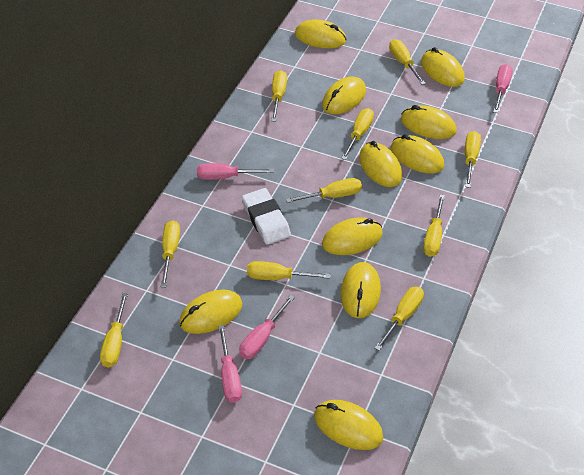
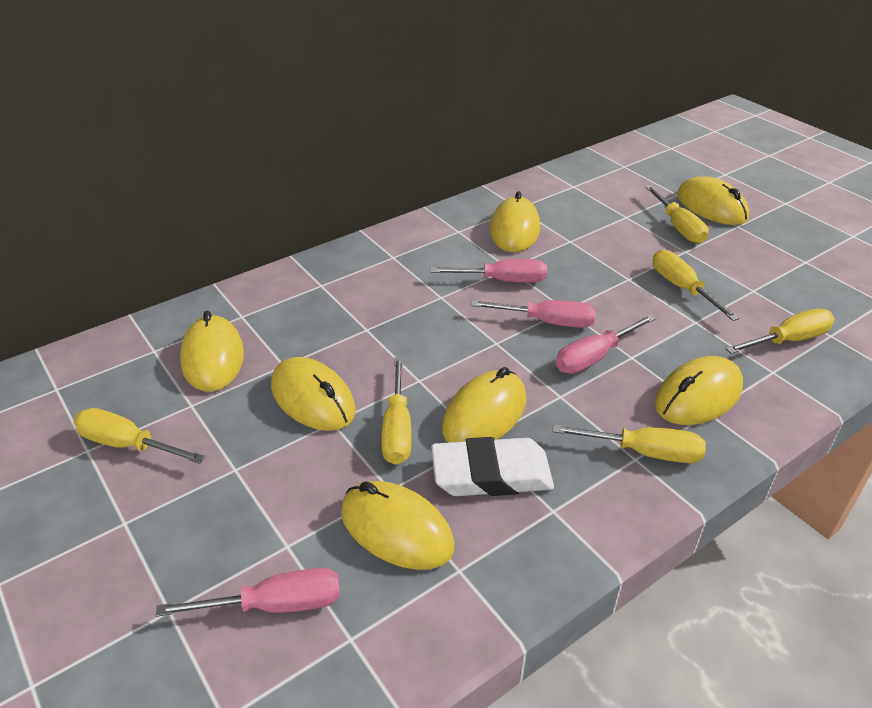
yellow mouse: [179,290,243,334] [295,19,347,48] [314,400,383,450] [322,77,366,114] [322,217,383,255] [341,262,381,318] [359,141,402,187] [391,134,444,173] [401,105,457,139] [421,47,465,87] = 10 -> [180,311,244,392] [271,357,356,431] [341,481,454,570] [442,367,526,443] [490,191,540,252] [655,356,743,425] [677,176,749,225] = 7
yellow screwdriver: [100,293,128,367] [161,220,180,287] [247,261,331,280] [271,70,287,122] [286,178,362,203] [341,108,374,160] [375,287,424,351] [389,39,426,85] [423,194,445,257] [465,131,481,188] = 10 -> [73,408,205,464] [381,357,411,465] [552,425,706,463] [645,185,709,244] [653,250,739,321] [726,309,834,354] = 6

